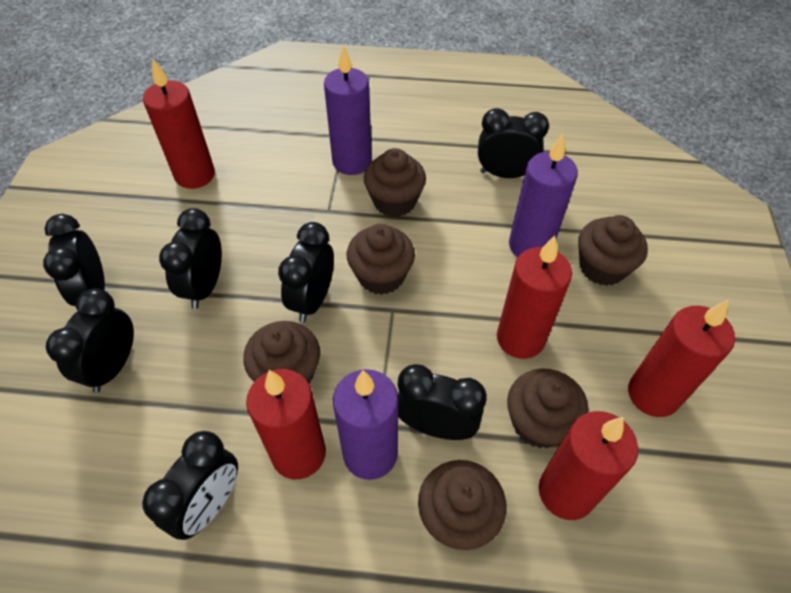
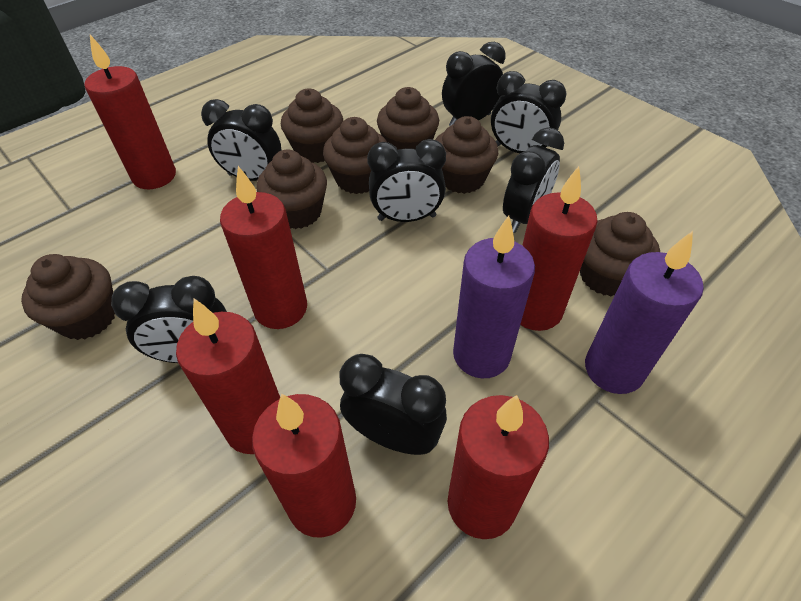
brown cupcake: [243,321,320,385] [347,224,415,295] [364,148,426,217] [418,460,506,550] [507,368,589,448] [578,215,648,286] = 6 -> [21,254,115,340] [257,149,327,229] [281,88,343,163] [323,117,387,194] [377,87,439,150] [435,116,498,194] [580,212,660,297] = 7
purple candle: [324,45,372,175] [333,369,398,480] [509,133,578,257] = 3 -> [453,216,535,378] [585,231,704,394] = 2
red candle: [143,58,215,189] [246,369,326,479] [497,235,572,359] [539,411,638,520] [628,299,735,417] = 5 -> [85,35,176,189] [176,298,280,454] [220,166,307,329] [252,394,356,538] [447,395,549,539] [520,166,598,331] = 6

